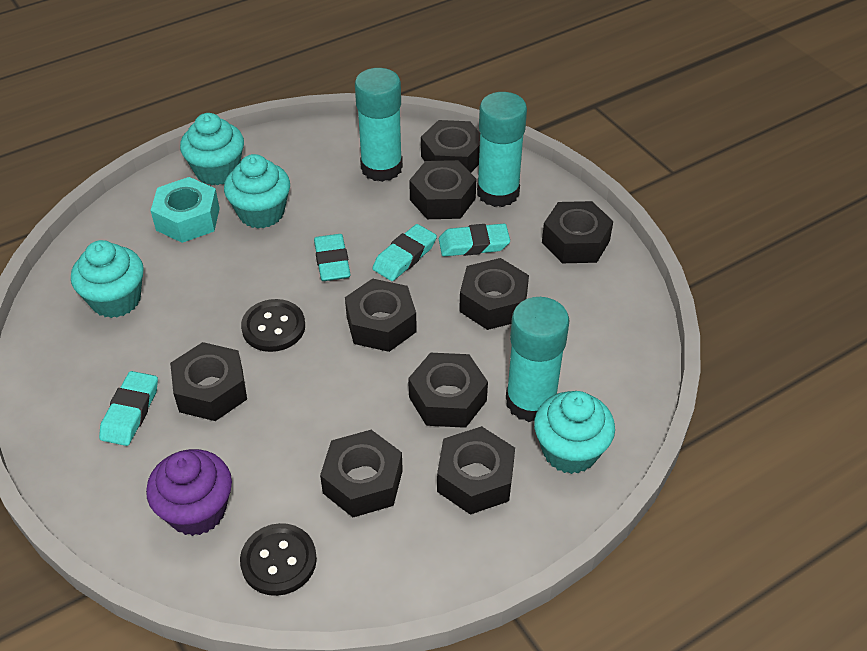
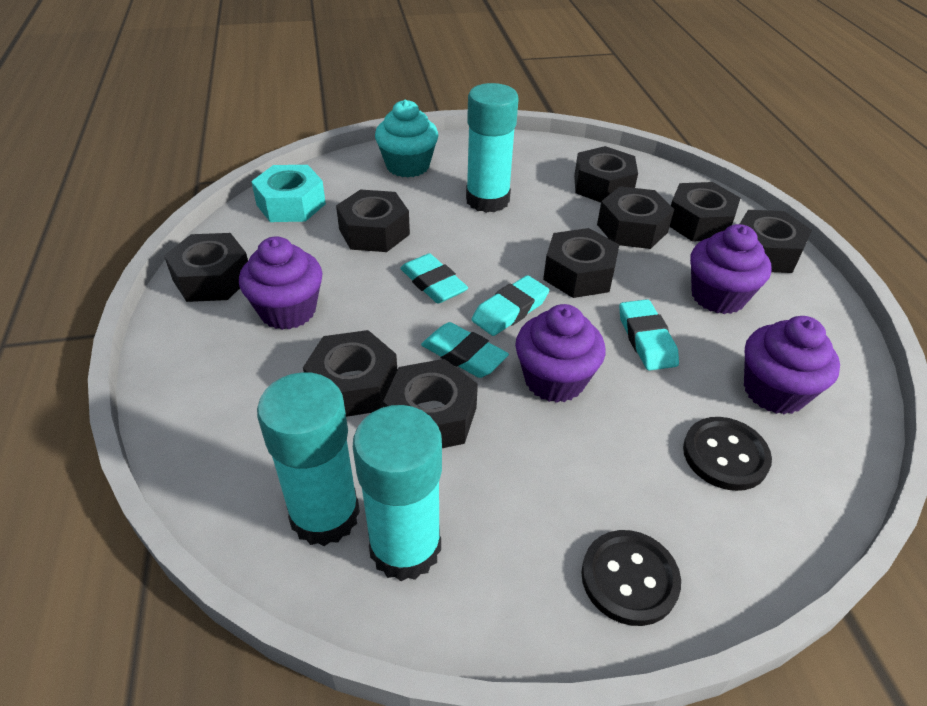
purple cupcake: [146,449,232,536] = 1 -> [239,236,323,330] [515,304,605,403] [690,224,772,314] [744,316,840,415] = 4
turquoise cupcake: [71,240,144,318] [180,113,244,185] [224,154,290,229] [534,391,615,474] = 4 -> [375,100,438,178] = 1

